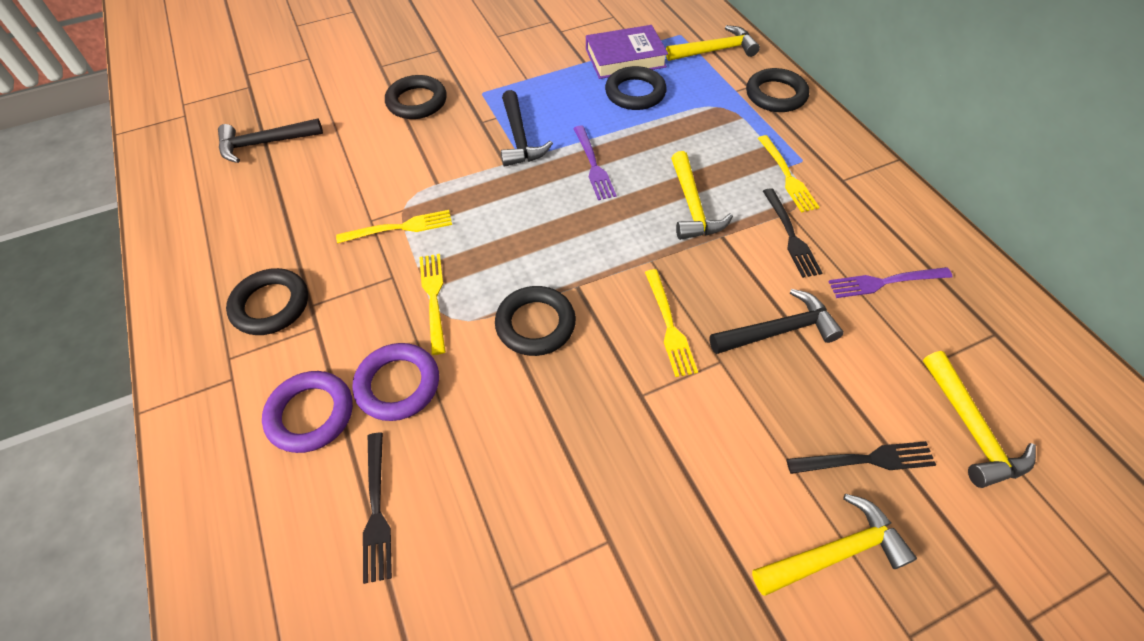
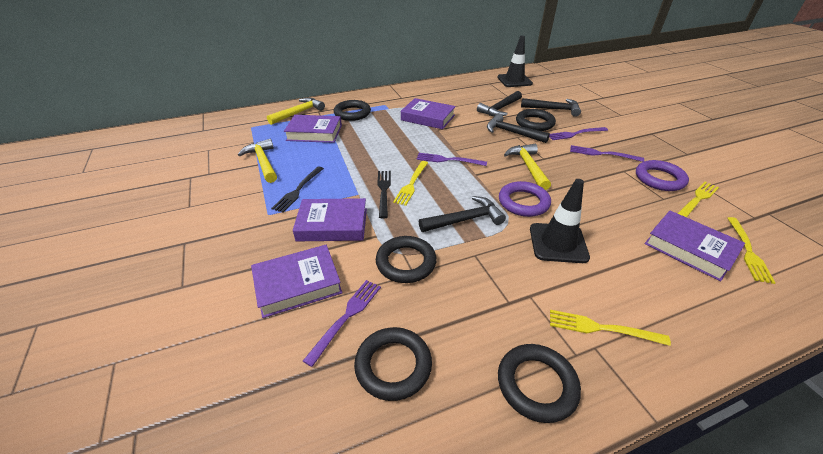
black fork: [363,432,392,584] [763,188,822,278] [786,441,936,474] = 3 -> [271,166,324,213] [377,171,391,219] = 2
black hammer: [218,118,323,163] [501,90,553,167] [709,289,844,354] = 3 -> [419,196,506,232] [477,91,522,116] [487,114,550,143] [521,98,581,117] = 4
black traffic cone: none = 0 -> [497,36,533,87] [530,179,590,263] = 2
purple book: [586,25,668,79] = 1 -> [251,245,342,318] [284,115,342,143] [293,198,367,241] [401,98,456,129] [645,211,745,281] = 5
purple fork: [573,126,616,200] [828,267,952,298] = 2 -> [303,280,381,367] [416,153,487,166] [549,127,608,140] [570,145,644,162] = 4
yellow hammer: [666,25,760,61] [671,151,733,240] [752,494,917,596] [923,351,1036,488] = 4 -> [238,139,277,183] [267,98,325,125] [504,144,551,190] = 3

